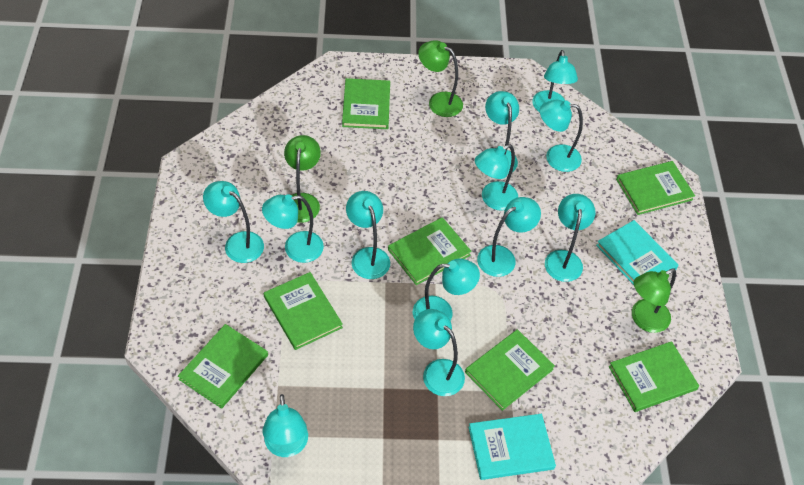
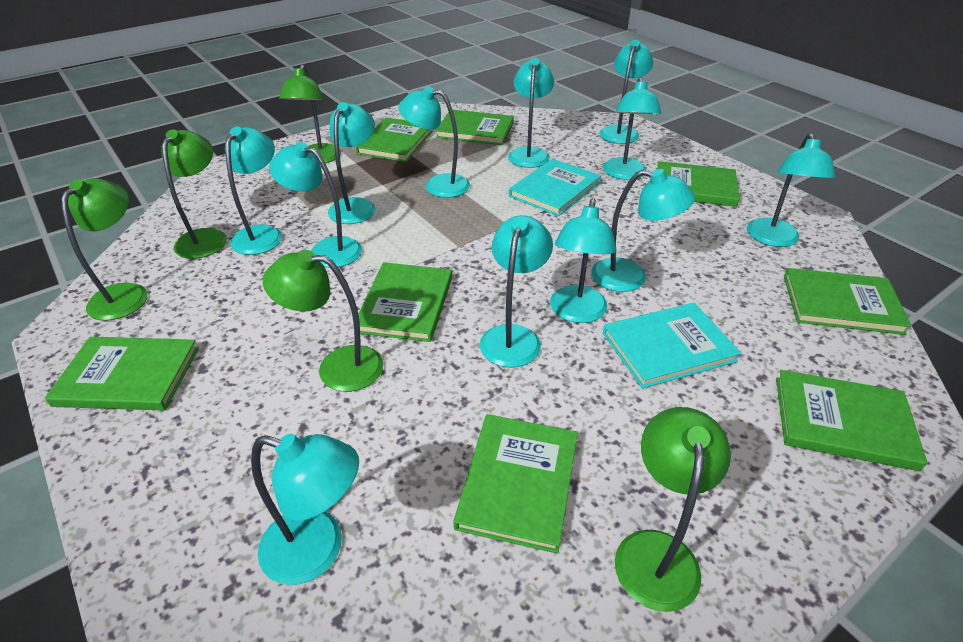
green book: [178,324,268,409] [264,272,343,350] [342,78,390,129] [388,217,472,285] [465,329,555,411] [609,341,699,412] [616,161,695,215] = 7 -> [45,337,199,410] [353,262,452,342] [356,117,433,162] [436,110,514,145] [453,414,578,554] [656,161,740,207] [776,370,927,471] [784,268,912,335] = 8
green lamp: [284,135,321,223] [418,40,463,117] [632,269,676,333] = 3 -> [61,178,148,321] [161,129,227,259] [263,250,383,392] [279,64,341,163] [615,407,731,612] = 5

